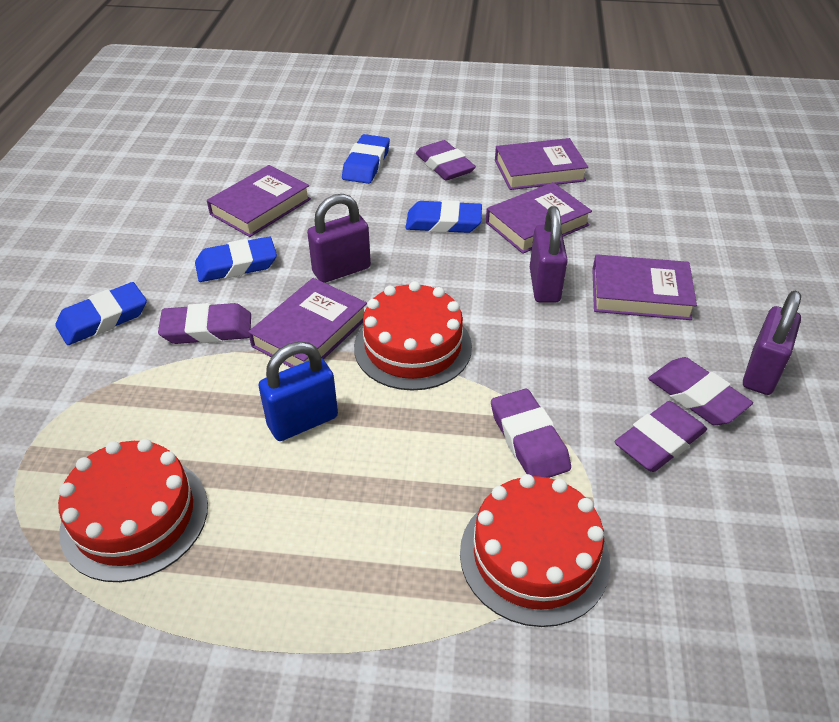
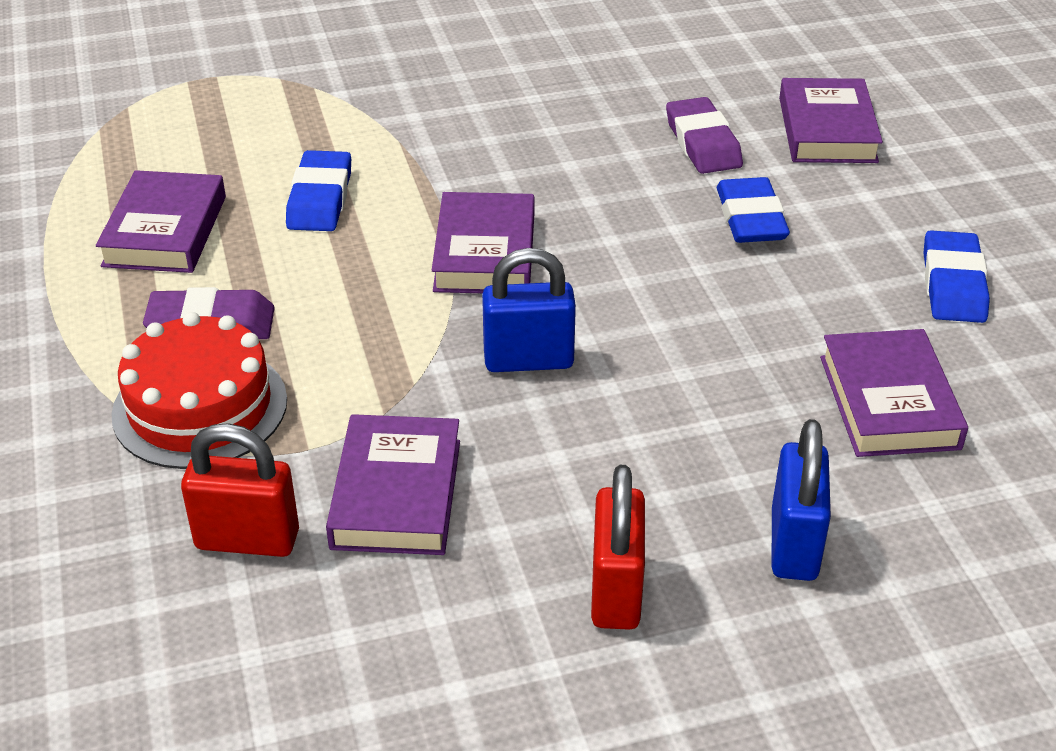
blue eraser: [55,282,147,345] [195,237,277,282] [342,134,390,184] [405,200,482,233] = 4 -> [286,150,351,231] [717,177,790,243] [923,230,990,323] = 3
blue padlock: [258,342,338,441] = 1 -> [482,248,576,372] [771,419,831,581] = 2
purple eraser: [158,303,251,344] [416,140,476,180] [491,389,571,478] [614,401,707,472] [648,357,753,425] = 5 -> [143,287,275,339] [666,97,743,174] = 2
purple padlock: [307,194,371,283] [530,206,568,303] [743,291,801,395] = 3 -> none = 0
red cake: [58,439,208,582] [354,281,472,391] [460,474,610,627] = 3 -> [112,312,287,469] = 1
red padlock: none = 0 -> [181,423,299,557] [591,465,645,630] = 2

